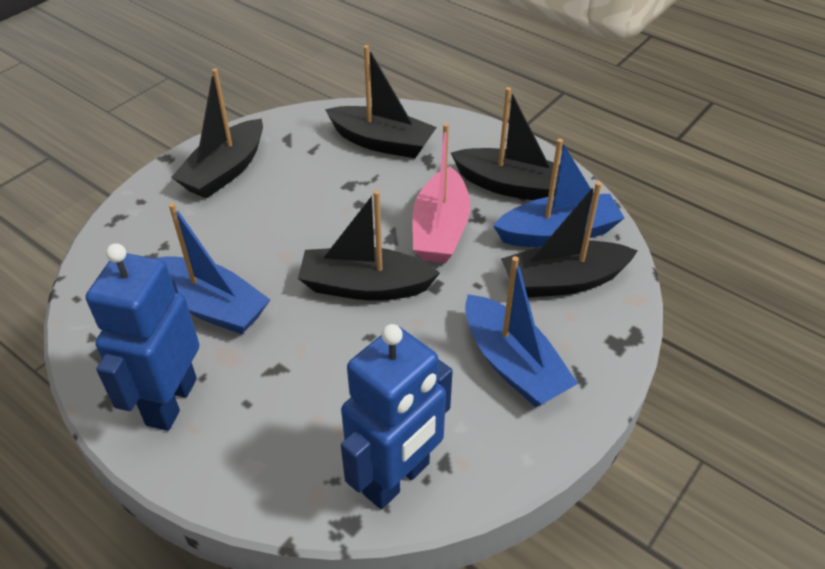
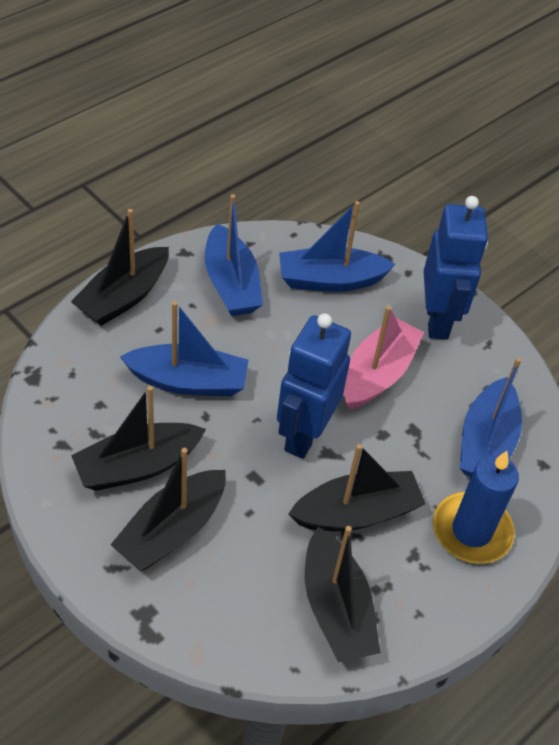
blue boat: [155,203,270,334] [465,256,578,407] [493,139,624,247] = 3 -> [120,301,249,396] [205,194,263,316] [279,201,396,292] [460,358,522,477] = 4
blue candle: none = 0 -> [433,451,519,564] = 1

